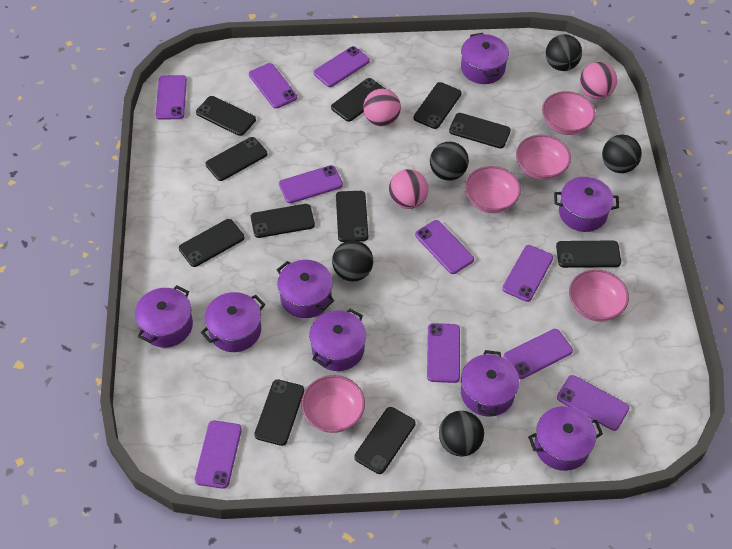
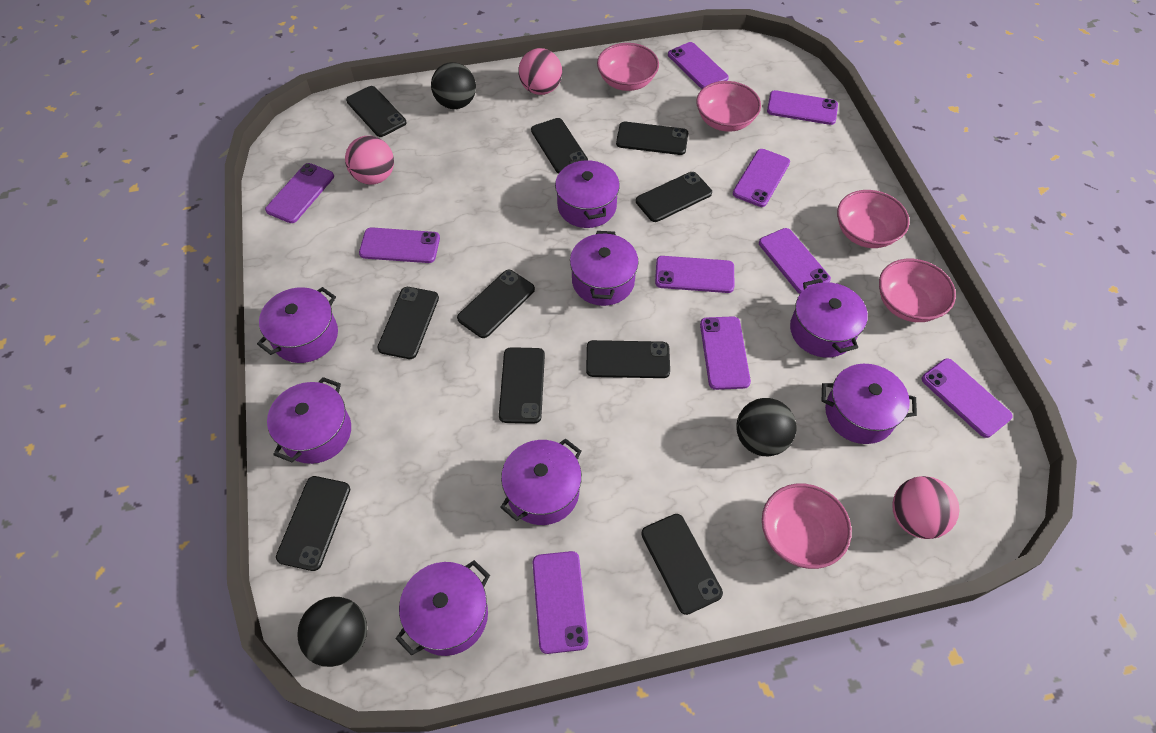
black ball: [332,240,373,281] [430,142,469,181] [439,411,484,456] [546,34,582,71] [602,135,642,173] = 5 -> [297,597,367,667] [431,62,476,109] [736,398,796,456] = 3
black phone: [179,219,244,267] [196,96,256,136] [206,137,267,181] [251,204,315,238] [254,379,304,446] [331,78,385,122] [336,191,368,242] [354,407,416,474] [413,82,461,129] [449,113,511,149] [556,241,621,268] = 11 -> [276,476,350,571] [346,86,406,137] [377,287,439,359] [457,270,535,338] [499,347,545,424] [531,118,588,173] [586,340,670,378] [616,122,688,155] [636,172,712,222] [641,514,723,615] = 10

